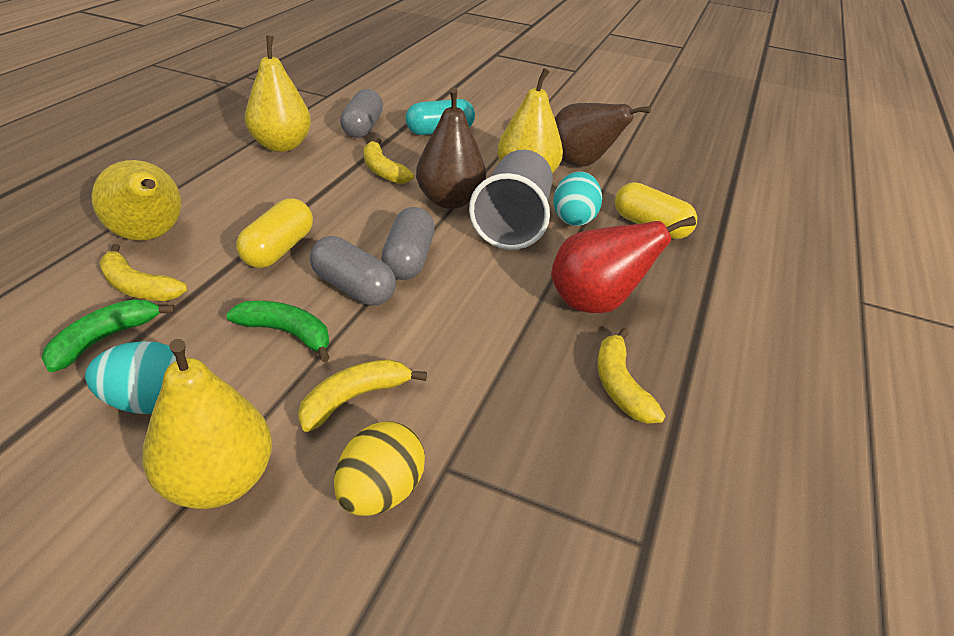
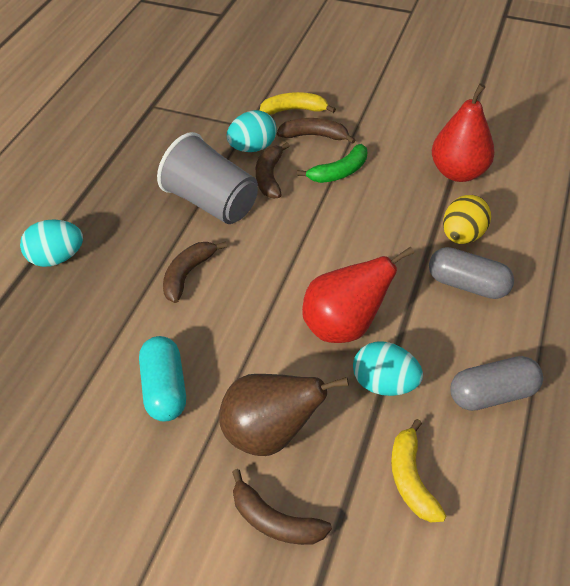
brown banana: none = 0 -> [163,241,227,303] [232,469,332,545] [256,142,290,199] [277,118,355,144] = 4
brown pear: [416,87,486,209] [555,103,651,166] = 2 -> [219,374,349,456] = 1
green banana: [42,299,175,372] [226,301,330,362] = 2 -> [297,144,367,183] = 1
grey capsule: [310,236,396,306] [340,89,383,138] [381,207,435,280] = 3 -> [429,247,514,299] [450,356,543,411] = 2
red pear: [551,216,696,313] = 1 -> [302,247,414,343] [432,84,495,182] = 2
turquoise egg: [85,341,176,414] [553,171,602,226] = 2 -> [20,219,83,267] [227,110,277,152] [353,342,423,396] = 3
yellow banana: [99,244,187,301] [298,359,427,432] [364,138,414,184] [597,328,665,424] = 4 -> [260,92,336,115] [391,419,446,522] = 2
yellow capsule: [236,198,313,268] [615,182,697,239] = 2 -> none = 0
yellow pear: [91,160,181,241] [142,339,272,509] [245,35,311,152] [497,68,563,173] = 4 -> none = 0

